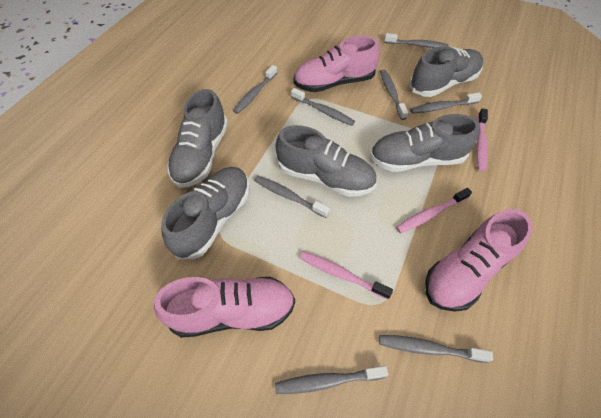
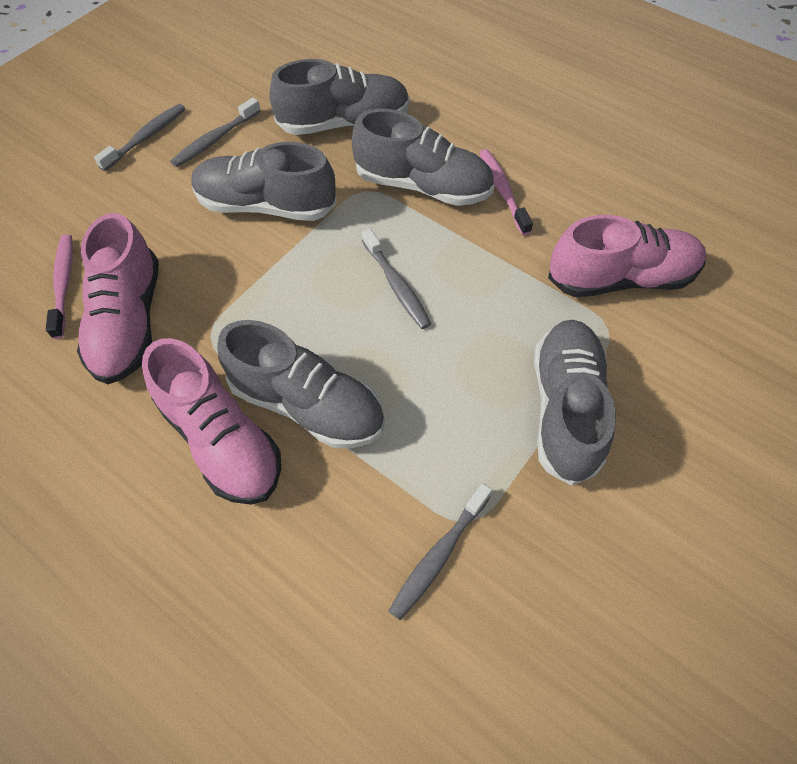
grey toothbrush: [233,65,277,114] [254,175,330,218] [275,366,388,394] [291,88,355,126] [379,335,493,363] [380,69,408,120] [384,33,448,48] [410,93,482,114] = 8 -> [94,104,185,171] [170,97,261,167] [362,228,431,329] [389,483,492,620] = 4
pink toothbrush: [300,251,393,300] [396,188,472,233] [477,108,488,172] = 3 -> [46,234,73,339] [479,149,533,235] = 2

